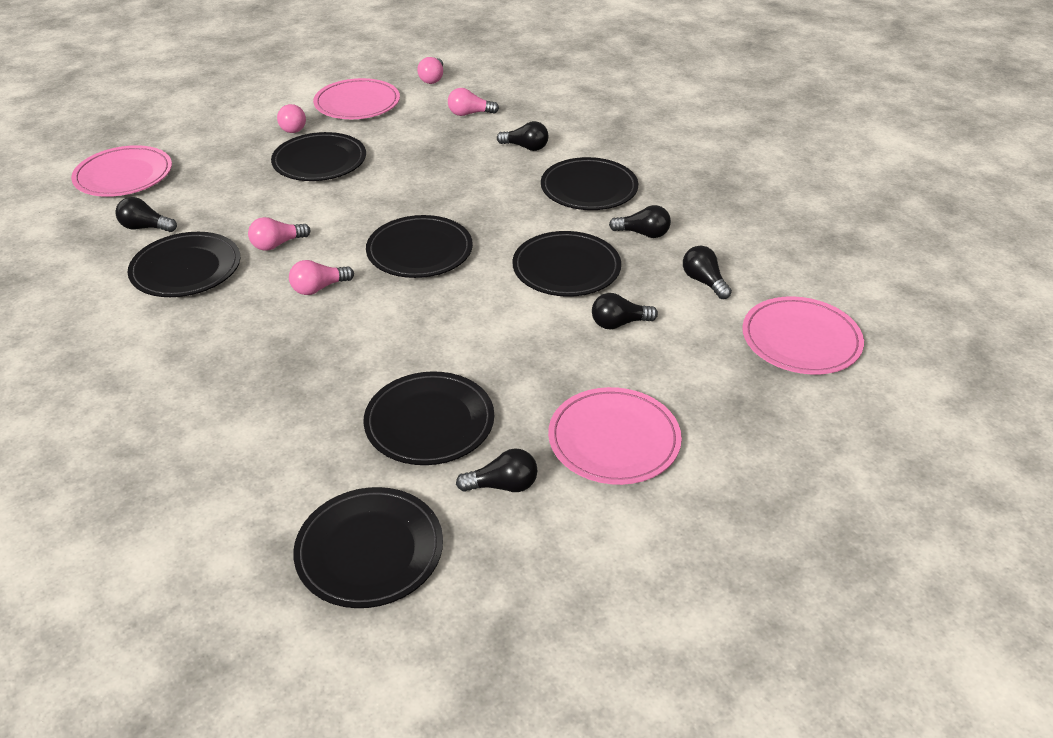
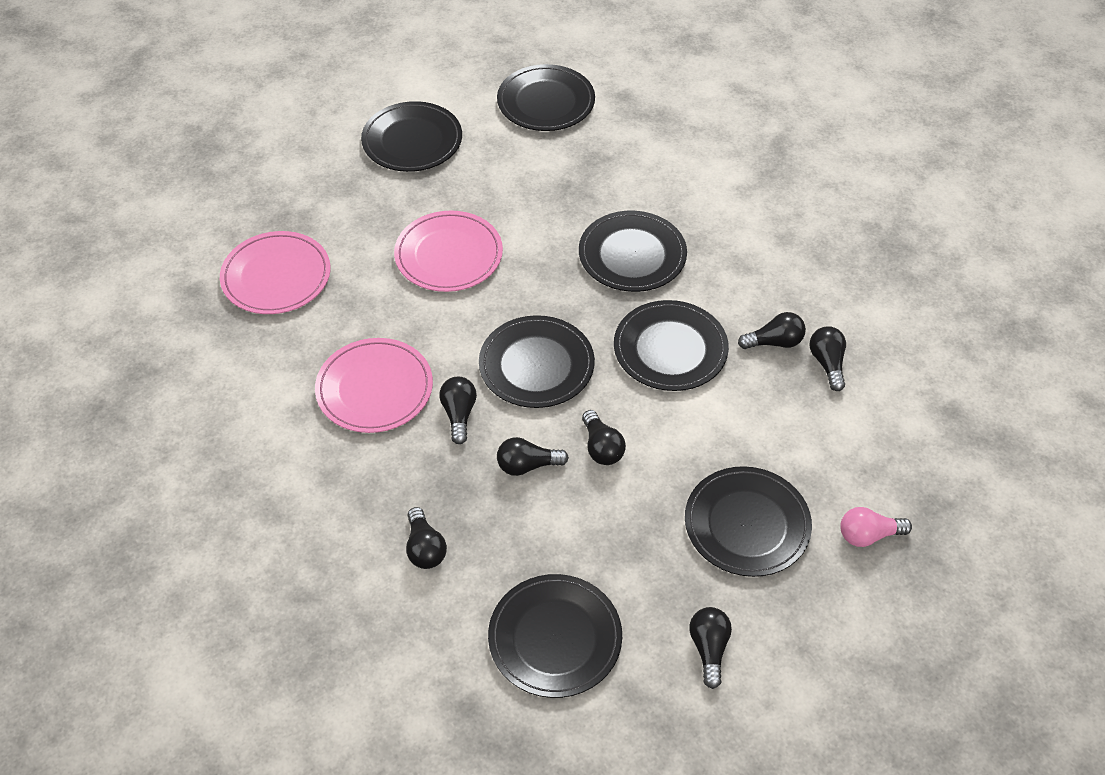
black light bulb: [115,197,177,232] [456,449,537,492] [497,121,548,151] [592,293,658,329] [609,205,671,238] [683,246,732,299] = 6 -> [406,507,447,569] [439,377,477,444] [497,437,569,476] [582,410,626,465] [689,607,732,689] [738,312,806,349] [809,326,846,391] = 7
pink light bulb: [248,217,311,251] [277,104,306,133] [289,260,354,295] [417,57,443,84] [448,88,499,116] = 5 -> [840,507,912,547] = 1
pink plate: [71,145,172,197] [313,78,400,119] [548,387,682,485] [742,296,864,375] = 4 -> [220,231,331,314] [315,338,433,433] [394,210,503,292] = 3

